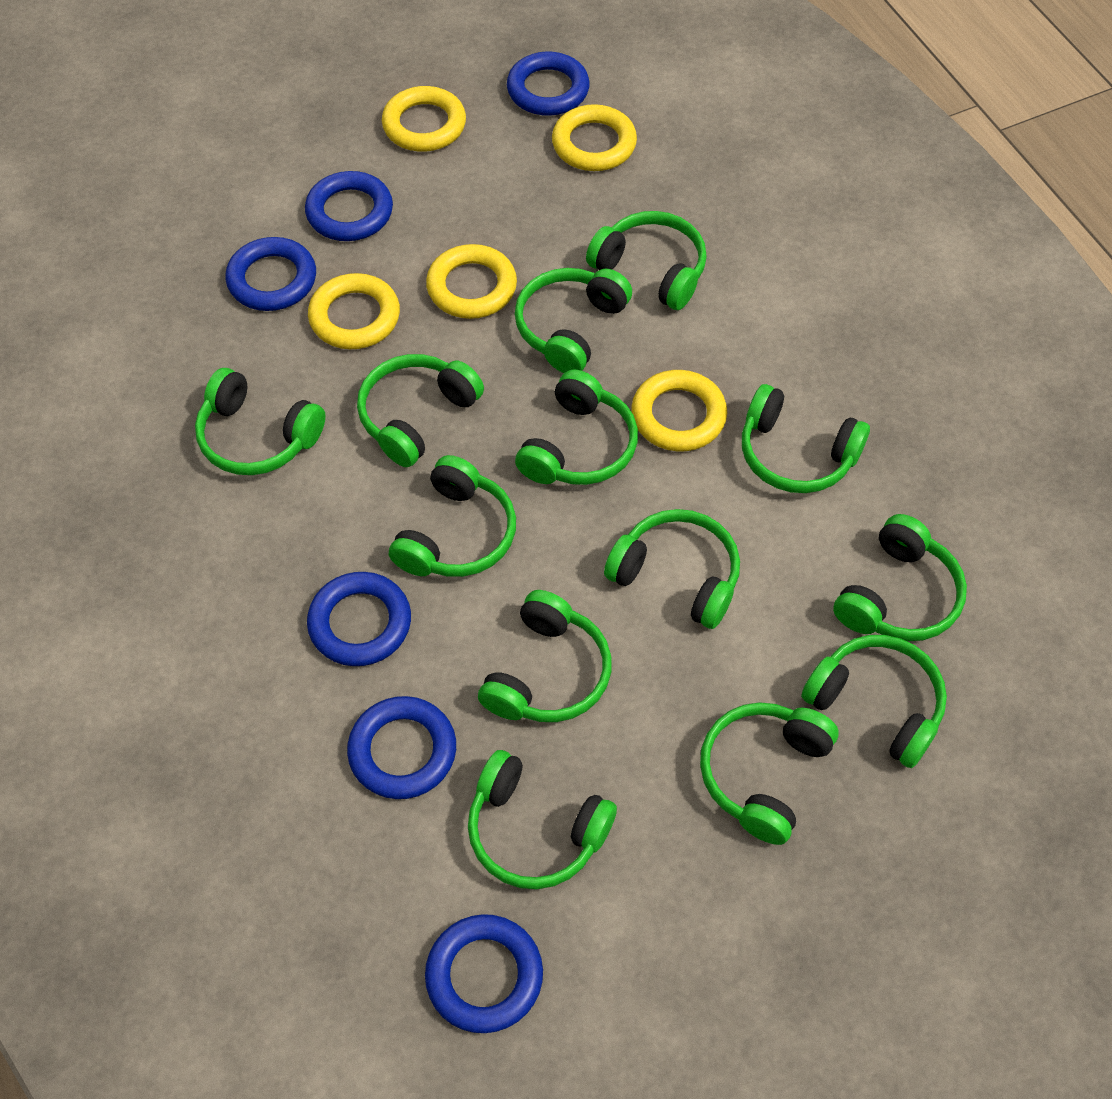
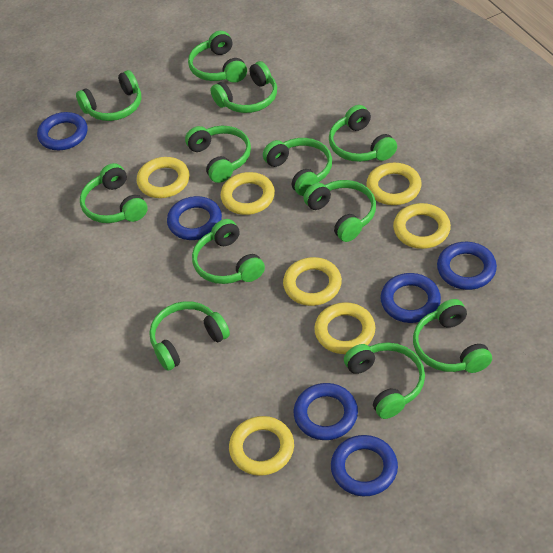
green headphones: [195,368,325,475] [357,354,484,467] [389,455,516,577] [468,750,617,889] [478,590,612,722] [515,268,632,373] [515,370,638,485] [586,211,707,310] [604,509,740,629] [700,702,839,845] [742,384,870,493] [801,635,947,768] [833,514,967,641] = 13 -> [76,70,141,121] [80,163,148,223] [149,301,230,371] [185,126,251,183] [188,31,247,83] [192,219,265,284] [210,61,277,113] [263,138,332,196] [303,180,376,242] [329,105,397,162] [344,342,425,419] [413,299,492,373] = 12
yellow ring: [308,273,400,349] [382,86,466,152] [426,244,517,319] [552,104,637,171] [631,370,727,451] = 5 -> [137,157,189,198] [220,172,275,215] [229,416,294,476] [283,257,342,306] [314,302,375,354] [366,163,422,205] [393,203,451,249] = 7

